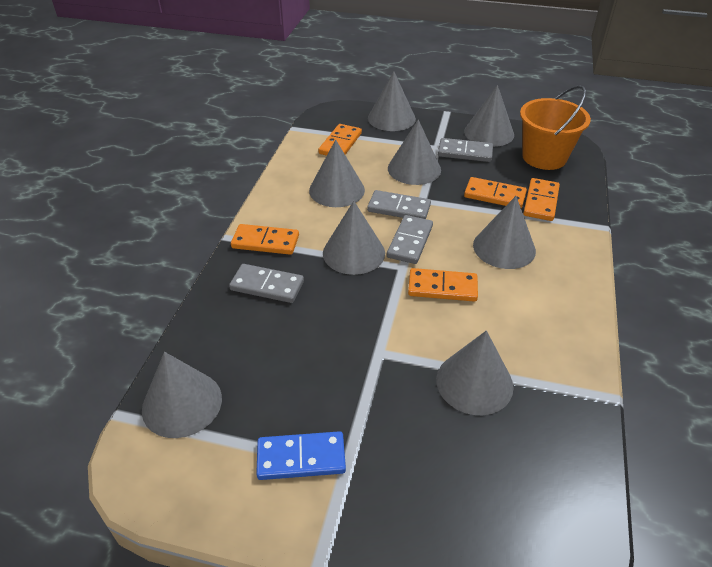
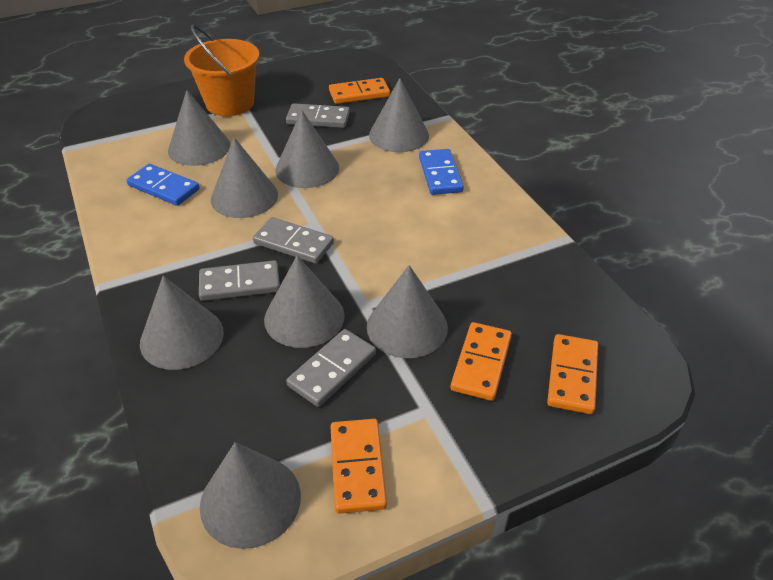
blue domino: [256,431,346,480] = 1 -> [127,164,200,206] [419,149,464,195] = 2
orange domino: [231,224,299,255] [318,124,362,156] [408,268,478,302] [464,177,527,208] [523,178,560,221] = 5 -> [329,78,390,104] [330,419,387,514] [451,322,512,401] [547,334,598,414] = 4

